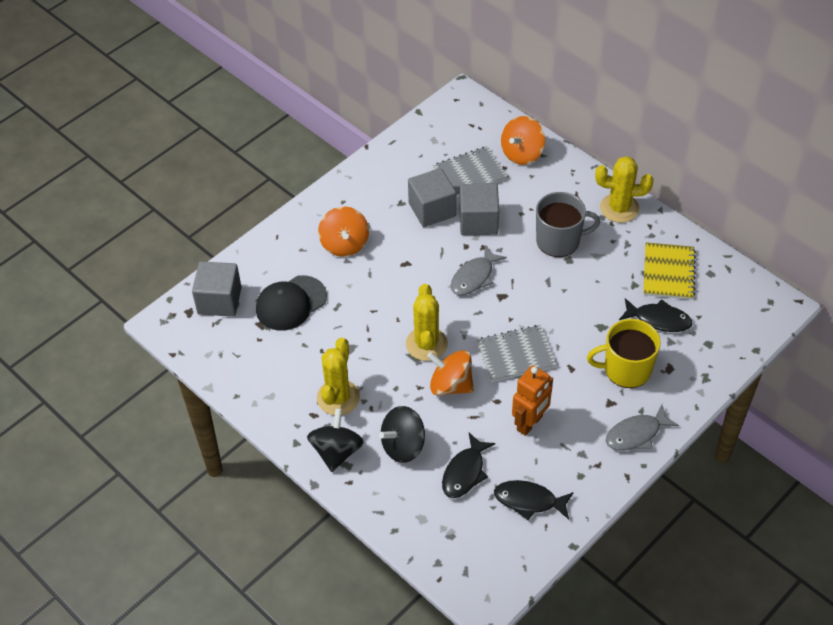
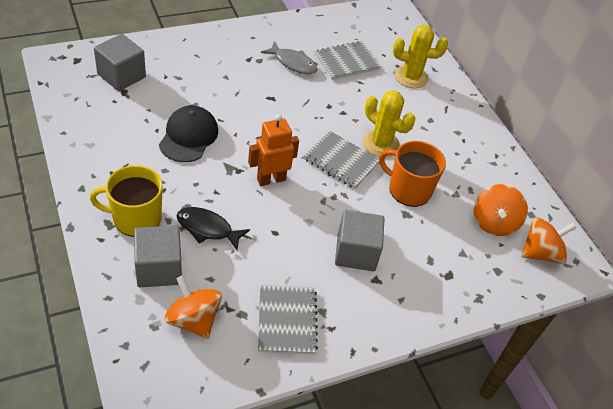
black fish: [442,433,496,498] [494,480,574,520] [619,298,693,332] = 3 -> [177,207,250,251] = 1
black spinning top: [307,409,364,472] [379,406,425,463] = 2 -> none = 0
grey fish: [451,245,507,295] [606,405,679,450] = 2 -> [261,41,318,74] = 1
grey mug: [536,192,600,257] = 1 -> none = 0
grey notebook: [433,146,508,197] [477,325,556,382] = 2 -> [258,285,318,355] [304,131,379,189] [314,41,381,80] = 3
orange mug: none = 0 -> [379,141,446,207] = 1
yellow cactus: [317,338,360,415] [406,284,448,361] [595,156,653,223] = 3 -> [363,90,415,157] [393,25,448,88] = 2
yellow notebook: [643,242,696,300] = 1 -> none = 0

